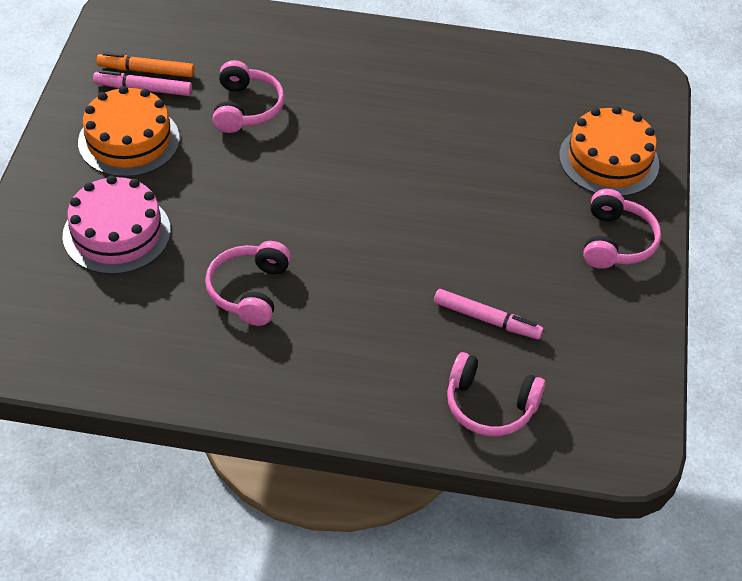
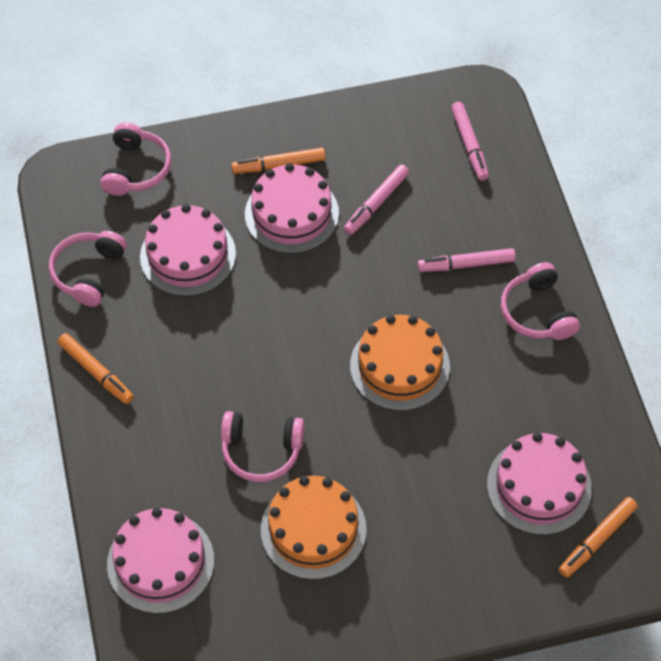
orange marker: [97,52,194,77] = 1 -> [58,333,134,404] [231,147,326,174] [559,497,638,578] = 3
pink cake: [63,175,171,274] = 1 -> [107,508,214,614] [140,204,236,296] [245,163,339,254] [487,432,592,535] = 4
pink marker: [93,70,192,96] [434,289,544,340] = 2 -> [344,164,409,235] [417,248,516,272] [451,102,489,181] = 3

